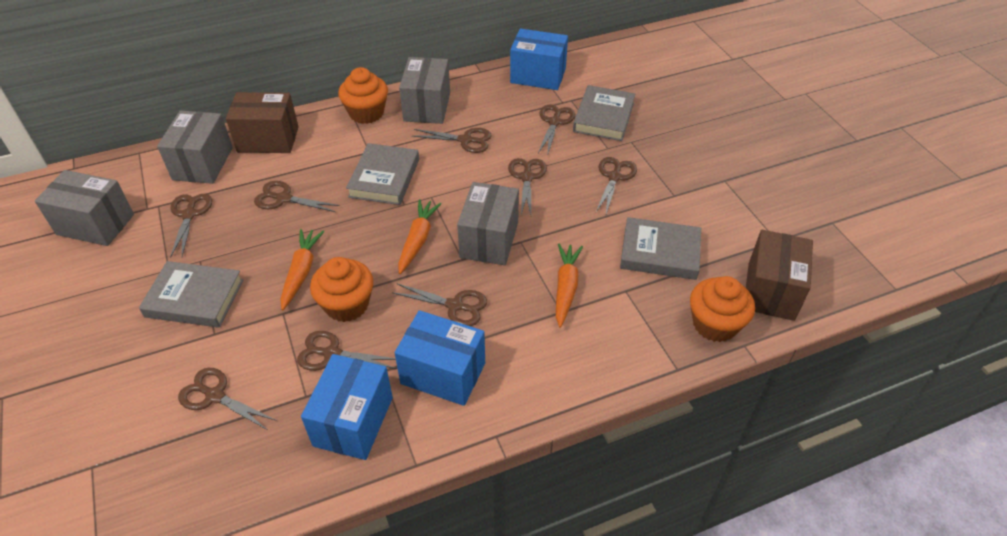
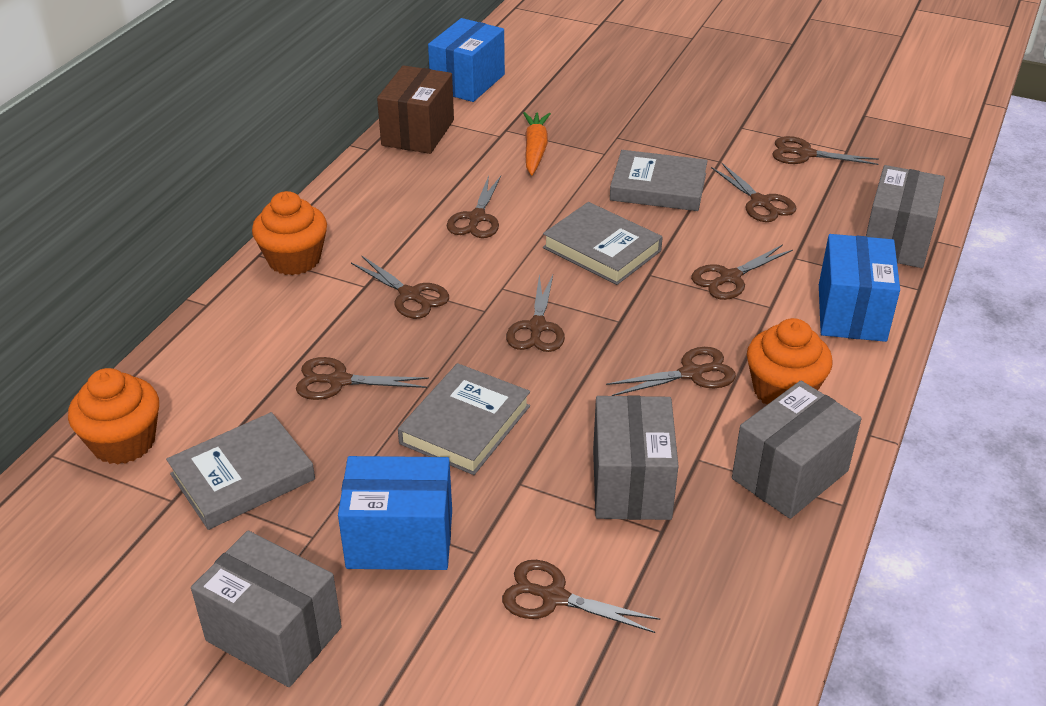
brown box: [226,92,299,153] [746,230,813,321] = 2 -> [377,65,454,154] = 1
orange carrot: [280,229,324,310] [398,199,442,274] [556,243,583,328] = 3 -> [523,112,551,175] = 1

